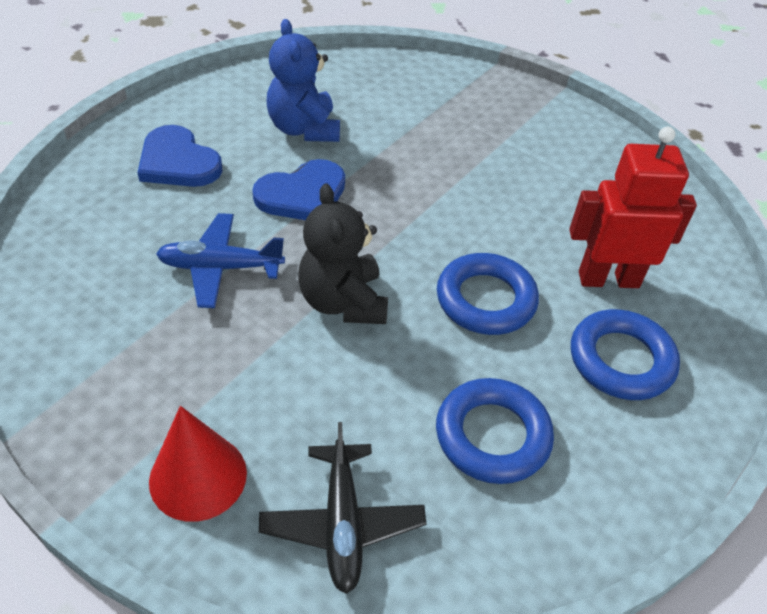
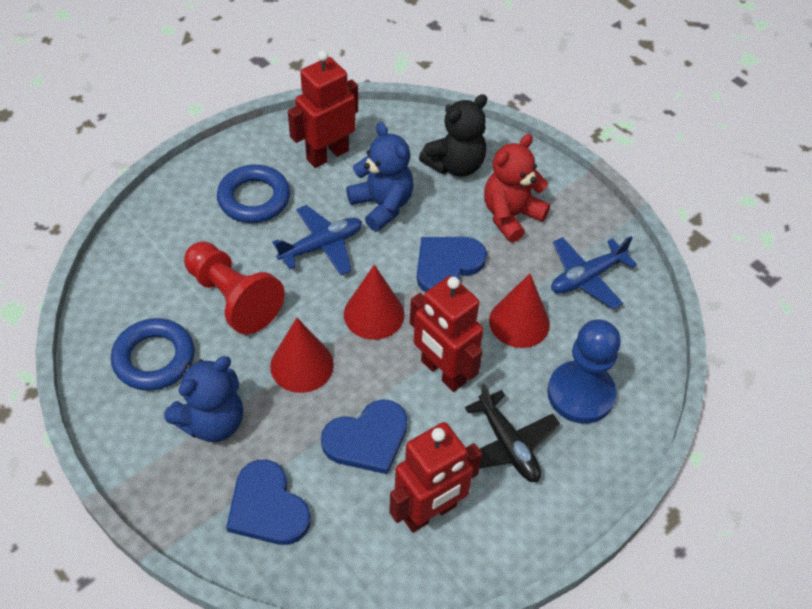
blue heart: [137,125,222,187] [252,159,345,220] = 2 -> [226,460,311,545] [321,399,408,475] [417,237,487,292] = 3
blue pawn: none = 0 -> [547,320,621,424] = 1
blue plane: [156,213,285,308] = 1 -> [272,205,362,275] [551,236,637,309] = 2
blue ring: [436,378,554,484] [437,253,539,335] [571,309,680,400] = 3 -> [111,318,195,391] [217,165,290,223] = 2
blue teddy bear: [267,19,340,142] = 1 -> [164,356,243,442] [346,122,414,231] = 2
red cone: [149,406,247,522] = 1 -> [270,318,334,393] [344,265,404,340] [489,274,550,348] = 3
red pawn: none = 0 -> [184,241,285,335] = 1
red robot: [569,127,697,288] = 1 -> [288,50,358,168] [389,422,482,533] [410,276,483,392] = 3
red teddy bear: none = 0 -> [484,134,550,243] = 1

